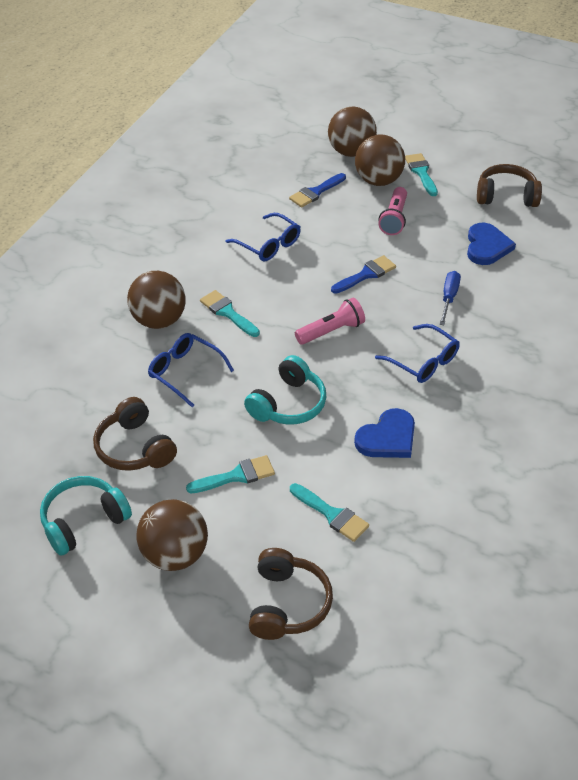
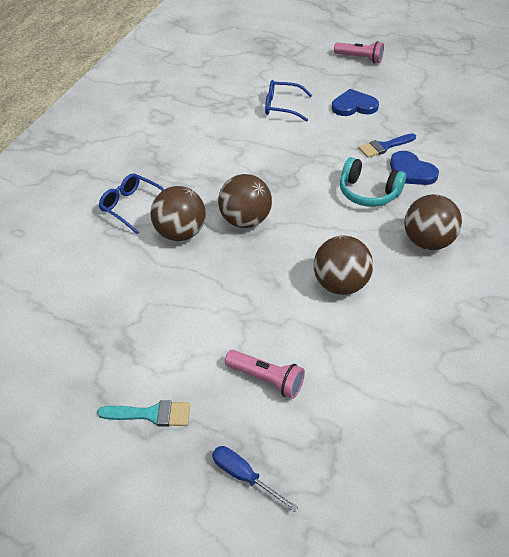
blue brush: [289,173,346,207] [331,255,396,294] = 2 -> [358,133,416,158] = 1
blue glasses: [148,333,234,407] [226,213,301,262] [375,324,460,383] = 3 -> [99,173,165,235] [265,80,312,122] = 2
brown headphones: [93,397,177,471] [249,548,333,640] [477,164,542,207] = 3 -> none = 0
turquoise brush: [186,455,275,493] [200,290,260,337] [290,483,369,542] [405,153,438,196] = 4 -> [97,400,190,427] = 1
turquoise headphones: [40,476,132,556] [244,355,327,425] = 2 -> [340,157,406,207] = 1

